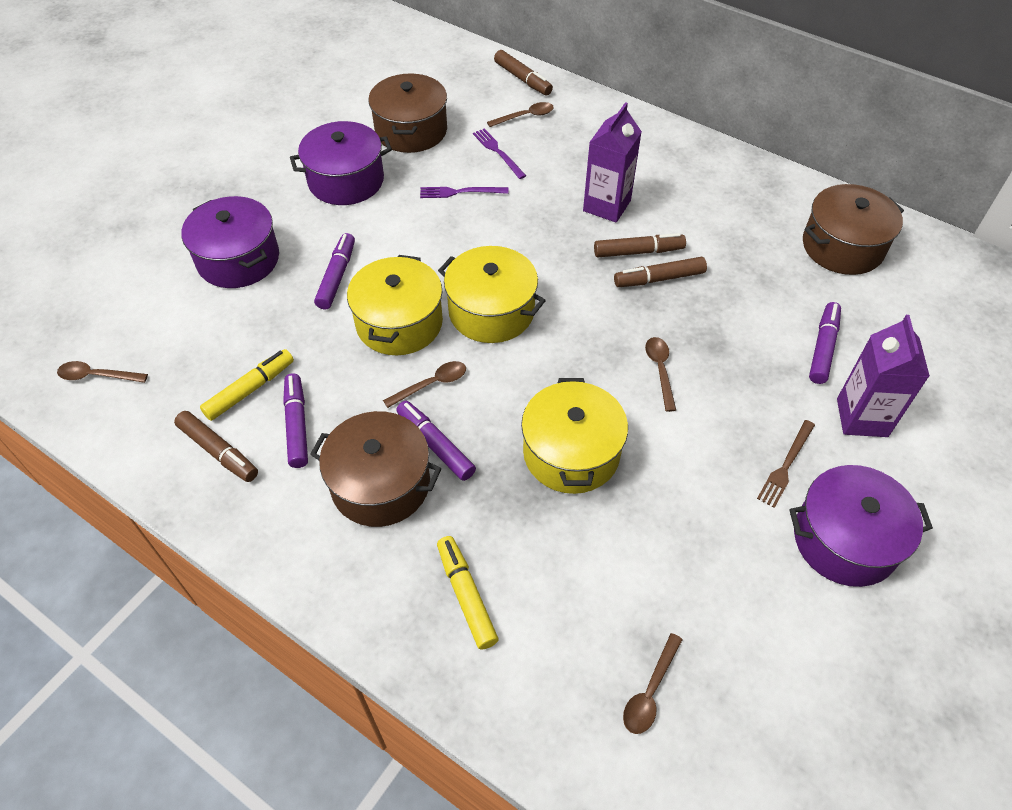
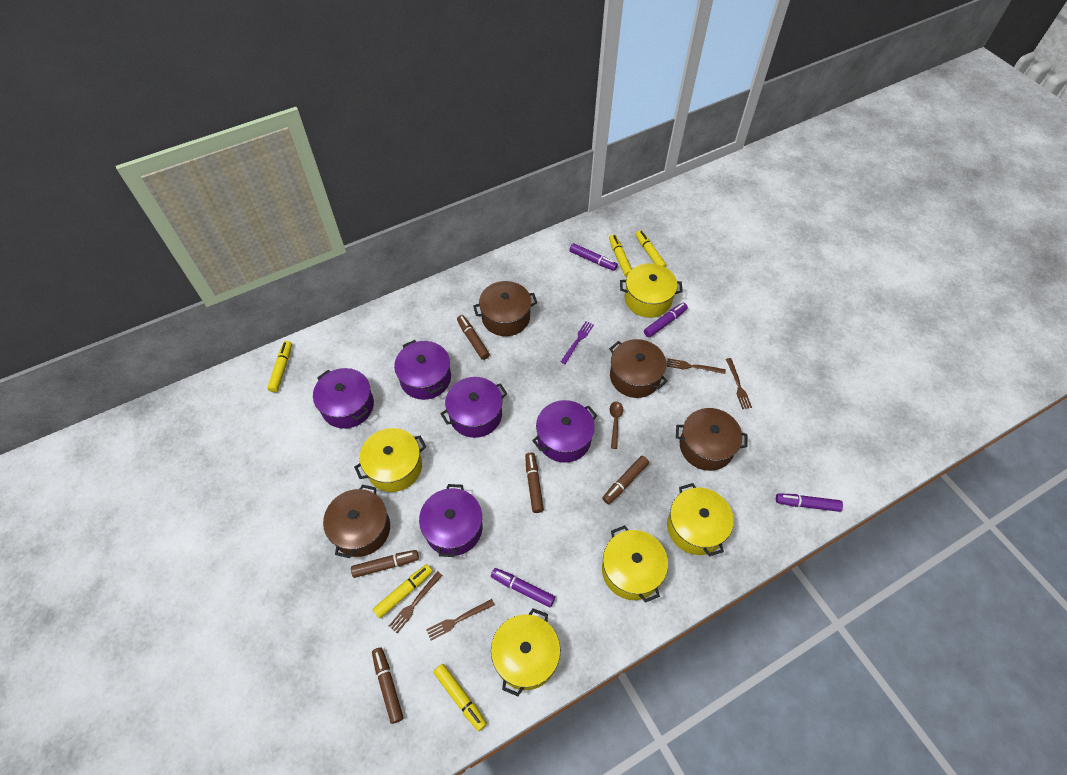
brown fork: [757,420,815,508] = 1 -> [389,571,443,633] [426,599,495,640] [667,358,726,374] [726,358,752,409] = 4
brown marker: [174,411,258,482] [494,50,553,95] [594,233,686,257] [614,257,707,287] = 4 -> [351,550,419,578] [372,648,403,724] [457,315,490,360] [525,452,544,513] [602,456,649,504] = 5
brown pot: [310,411,441,527] [368,73,447,153] [803,184,904,275] = 3 -> [323,484,390,558] [473,281,537,336] [609,339,668,398] [676,408,748,471] = 4
brown spoon: [57,361,148,383] [383,361,466,408] [487,102,554,127] [623,633,683,734] [645,337,676,412] = 5 -> [610,401,623,449] = 1
purple carton: [583,102,642,223] [837,315,930,437] = 2 -> none = 0
purple fork: [420,187,509,198] [473,128,526,179] = 2 -> [561,321,594,364] = 1
purple pot: [181,196,279,288] [290,121,392,205] [789,465,933,587] = 3 -> [313,368,374,429] [394,340,451,400] [419,484,482,557] [440,377,508,438] [532,400,597,463] = 5
yellow marker: [200,349,294,421] [437,536,498,650] = 2 -> [267,341,292,392] [373,564,433,618] [433,664,487,731] [609,234,632,277] [635,230,667,267] = 5
yellow pot: [347,255,443,355] [438,246,546,343] [521,378,628,494] = 3 -> [354,428,426,492] [491,608,560,696] [602,525,668,603] [620,263,683,318] [667,483,734,556] = 5

